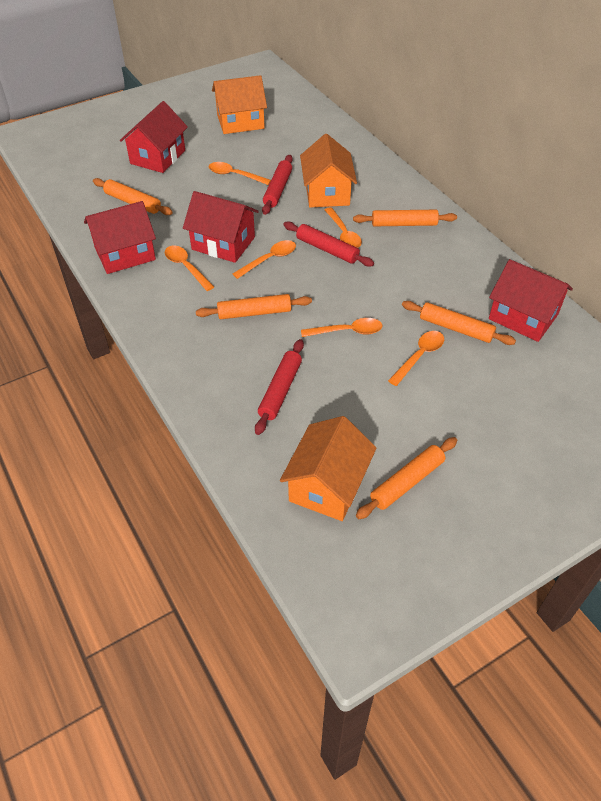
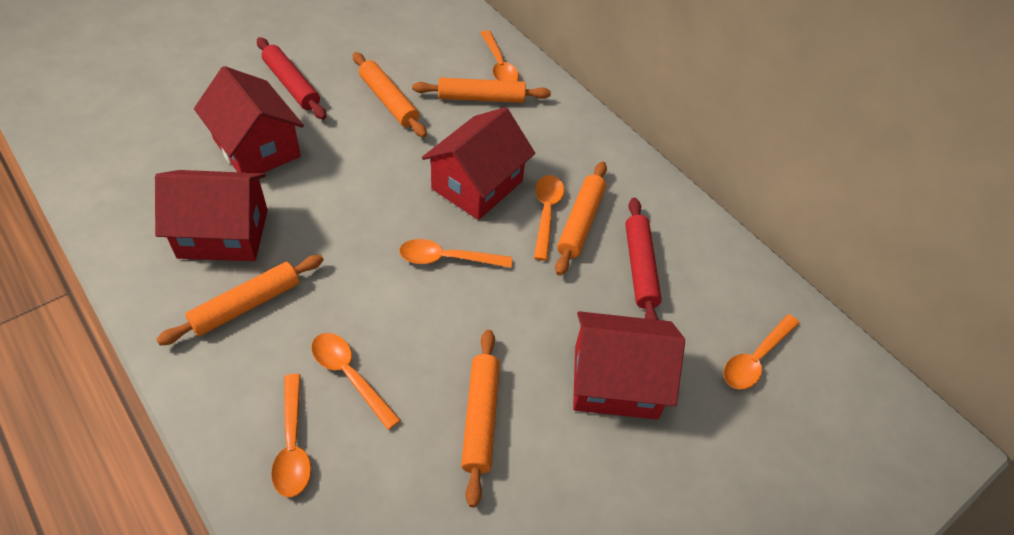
orange house: [212,75,267,134] [280,416,377,521] [300,134,357,207] = 3 -> none = 0
red rolling pin: [255,339,304,435] [262,155,293,215] [283,222,374,267] = 3 -> [257,37,326,120] [625,198,662,320] = 2

